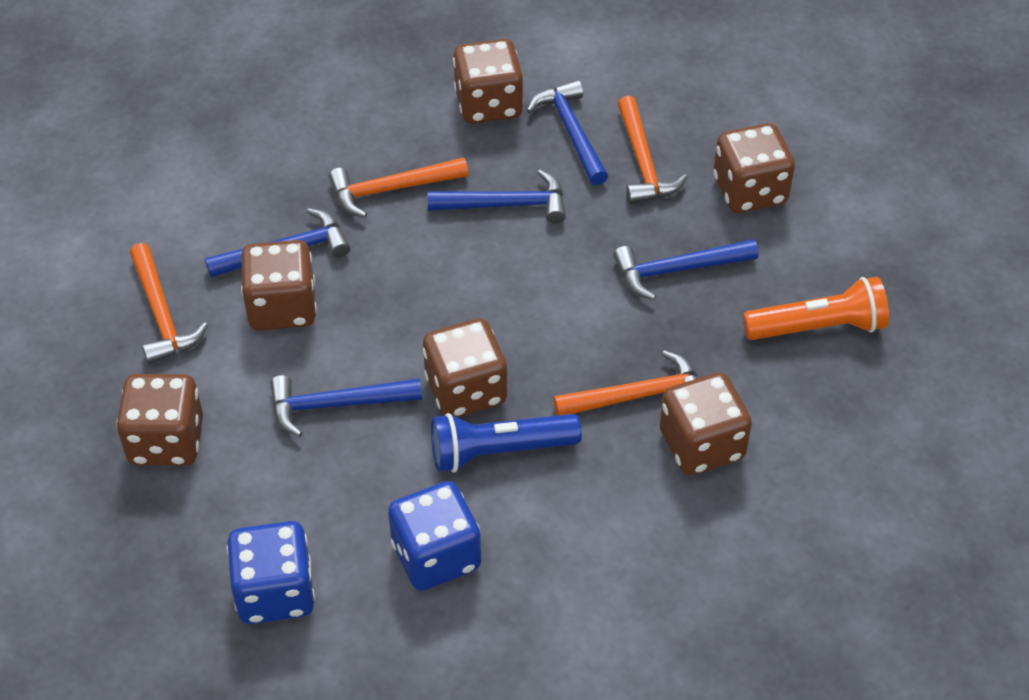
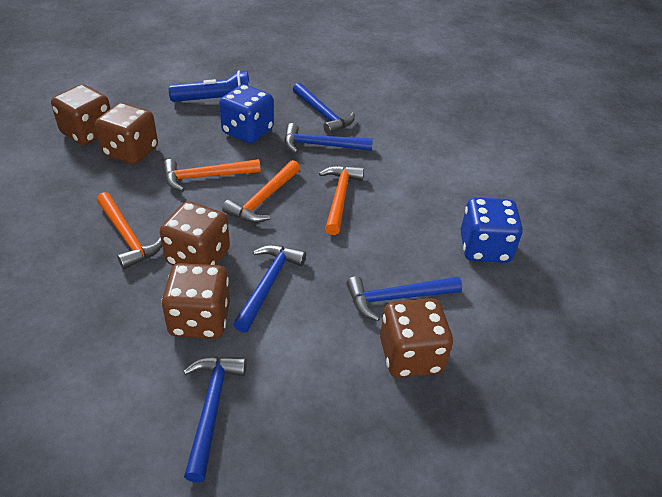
brown dice: [116,374,203,466] [241,240,317,331] [423,318,507,417] [453,39,523,124] [659,373,752,475] [713,123,795,213] = 6 -> [51,84,111,145] [95,103,158,165] [160,201,230,265] [161,263,230,339] [380,298,453,378] = 5
orange flashlight: [743,277,889,340] = 1 -> none = 0

